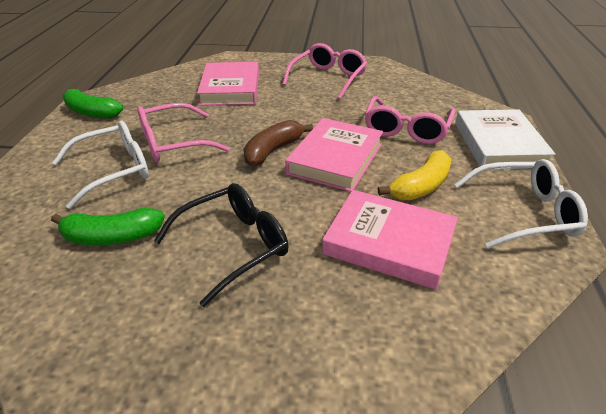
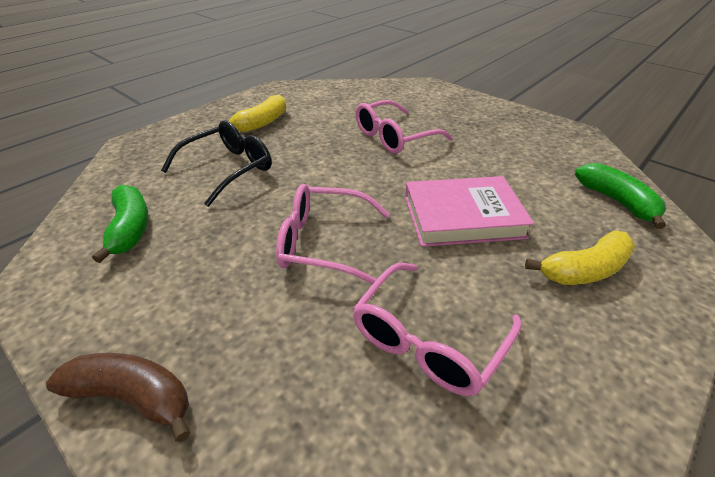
pink book: [197,62,259,106] [285,118,383,192] [322,190,458,290] = 3 -> [405,176,534,247] = 1
white book: [455,109,555,169] = 1 -> none = 0
white glasses: [52,121,149,209] [454,159,588,249] = 2 -> none = 0
yellow banana: [378,150,452,200] = 1 -> [220,95,286,132] [525,230,635,285] = 2

